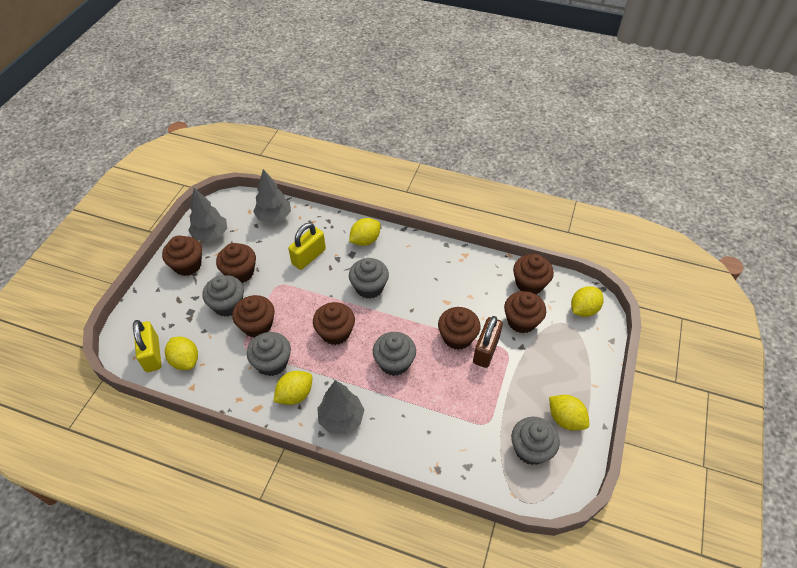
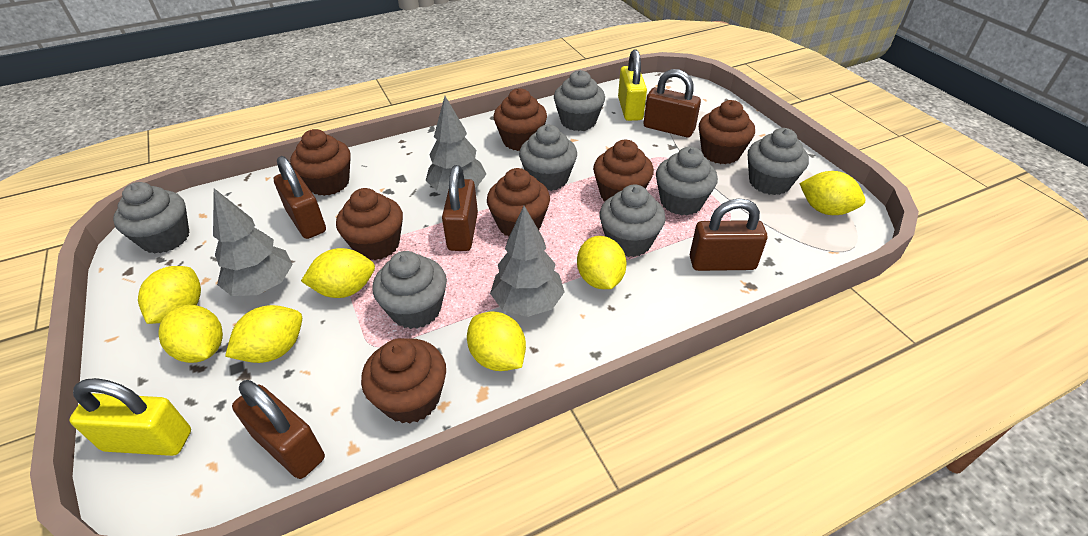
brown padlock: [473,316,503,368] = 1 -> [232,380,325,479] [274,156,326,239] [442,165,478,251] [643,69,701,137] [690,198,767,271] = 5
grey cupcake: [203,275,244,317] [247,332,291,376] [349,258,389,299] [373,332,416,376] [511,417,560,465] = 5 -> [113,182,189,254] [372,251,447,329] [519,125,577,191] [554,70,605,131] [600,184,666,257] [656,147,718,216] [748,128,809,195] = 7
yellow lemon: [165,337,198,370] [273,371,312,405] [349,218,380,246] [549,395,589,431] [571,286,603,317] = 5 -> [138,266,201,324] [158,305,223,363] [225,305,302,363] [301,248,375,298] [467,312,526,371] [577,236,627,289] [799,171,865,215] = 7

